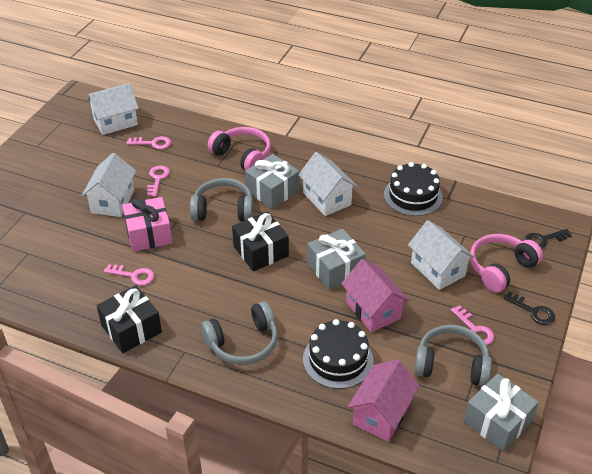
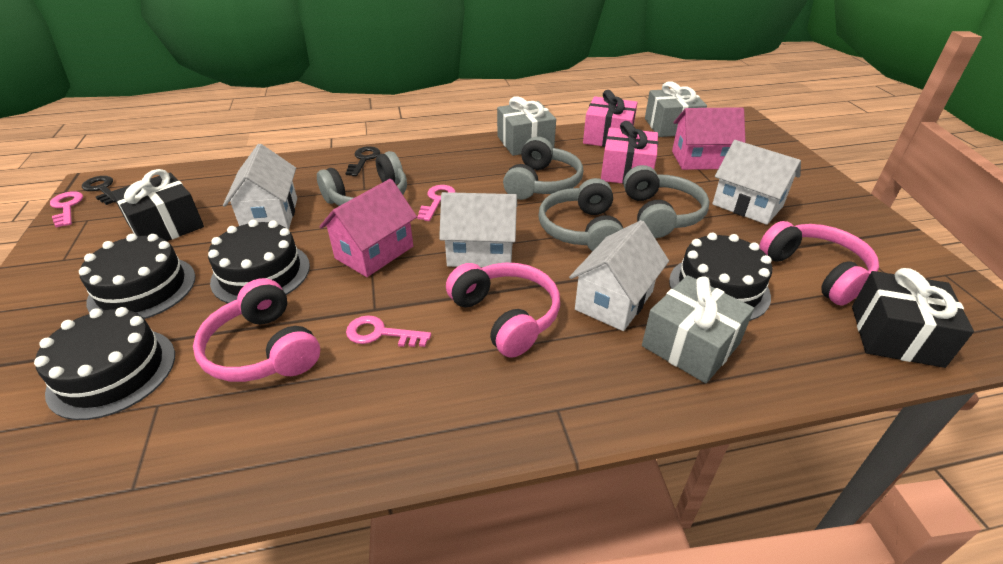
black cake: [303,319,374,389] [384,162,443,216] = 2 -> [34,307,175,420] [79,234,196,319] [208,220,310,303] [669,233,772,321] = 4
grey headphones: [190,178,253,221] [201,301,278,365] [414,325,492,387] = 3 -> [317,151,407,206] [503,137,583,200] [538,178,623,252] [623,165,710,238] = 4
pink gift: [122,197,172,252] = 1 -> [583,90,638,147] [601,121,658,184] = 2
pink headphones: [208,127,271,170] [470,234,543,293] = 2 -> [193,278,320,382] [446,263,560,358] [759,221,879,305] = 3
pink key: [104,264,155,286] [126,136,171,149] [147,165,170,197] [451,305,494,345] = 4 -> [50,192,83,228] [346,315,431,347] [417,185,456,221] = 3

